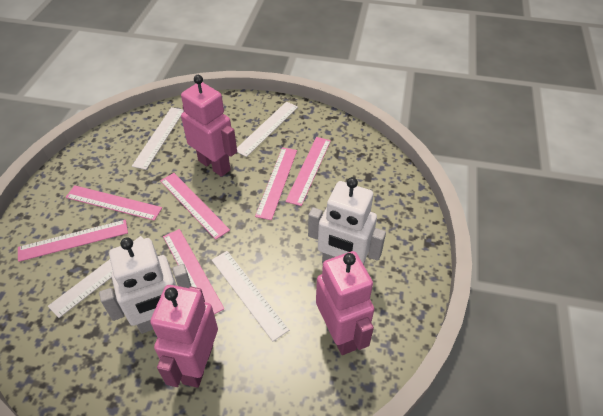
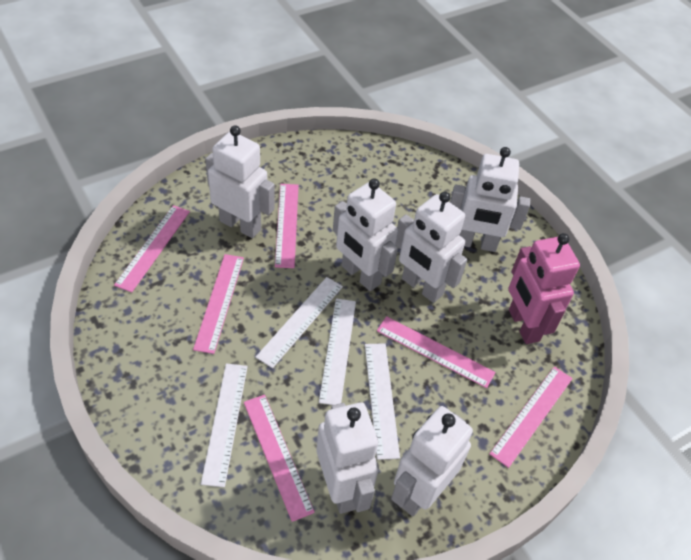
pink robot: [150,285,218,388] [181,75,237,177] [316,251,374,355] = 3 -> [508,233,580,344] = 1
white robot: [99,237,192,334] [308,177,386,265] = 2 -> [205,125,275,238] [316,402,379,514] [333,178,398,291] [391,406,473,516] [396,192,467,303] [450,147,530,252] = 6

